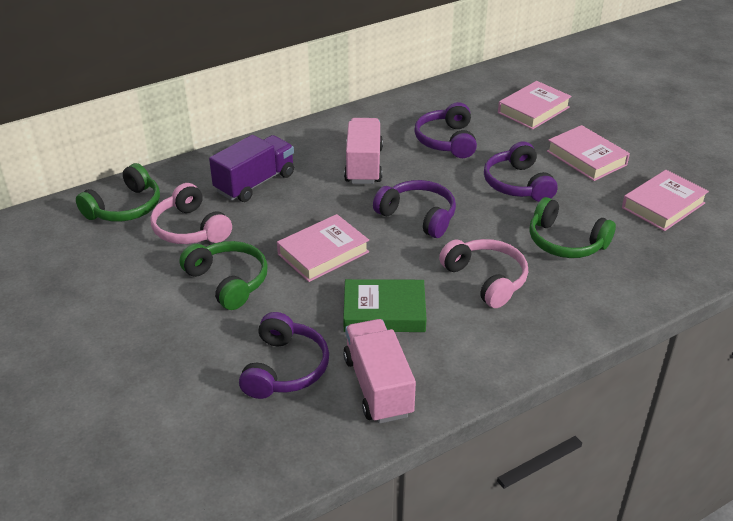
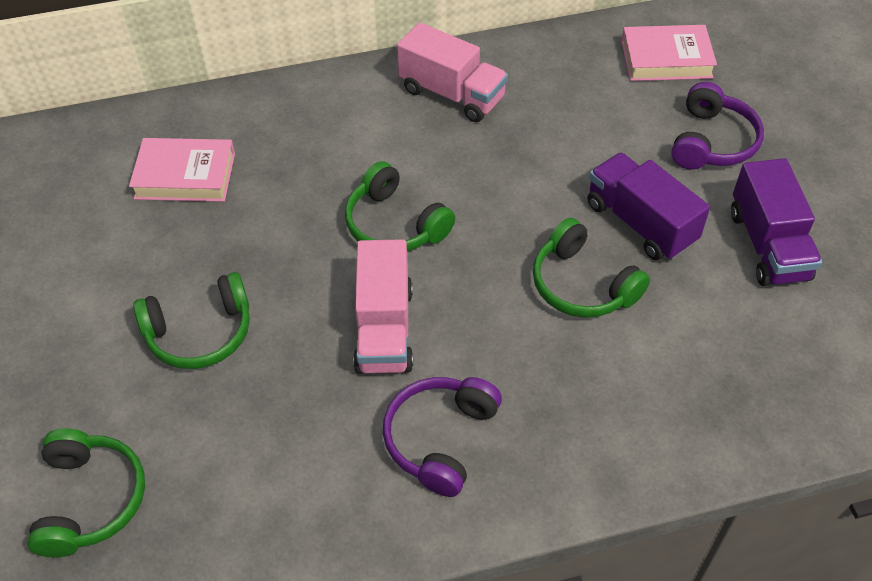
green book: [343,279,427,332] = 1 -> none = 0
green headphones: [76,163,160,222] [180,241,268,310] [529,197,616,258] = 3 -> [27,428,145,558] [133,272,250,369] [345,161,455,251] [533,218,650,318] = 4
pink book: [277,214,369,282] [498,81,572,130] [547,125,630,181] [622,170,709,231] = 4 -> [129,138,235,202] [621,25,717,81] = 2
pink headphones: [150,183,232,244] [439,239,528,308] = 2 -> none = 0
purple headphones: [239,312,329,399] [373,180,456,238] [414,102,477,158] [484,142,558,202] = 4 -> [383,377,502,497] [671,82,764,169] = 2
purple truck: [209,135,294,202] = 1 -> [588,152,710,260] [731,158,822,286] = 2

